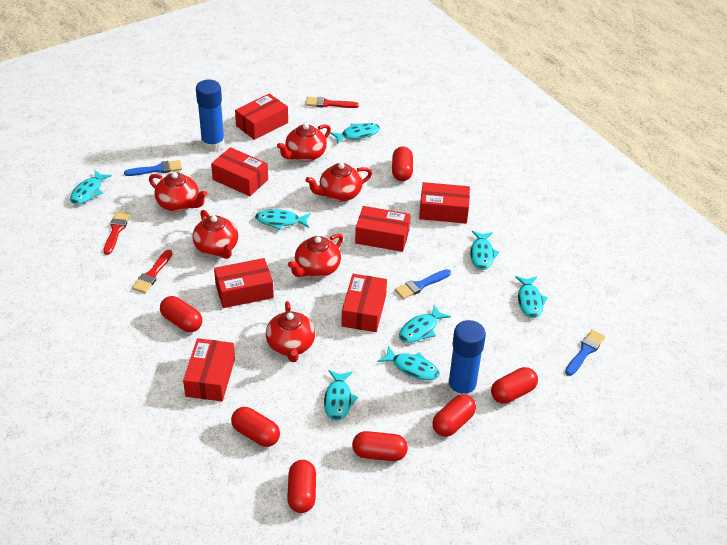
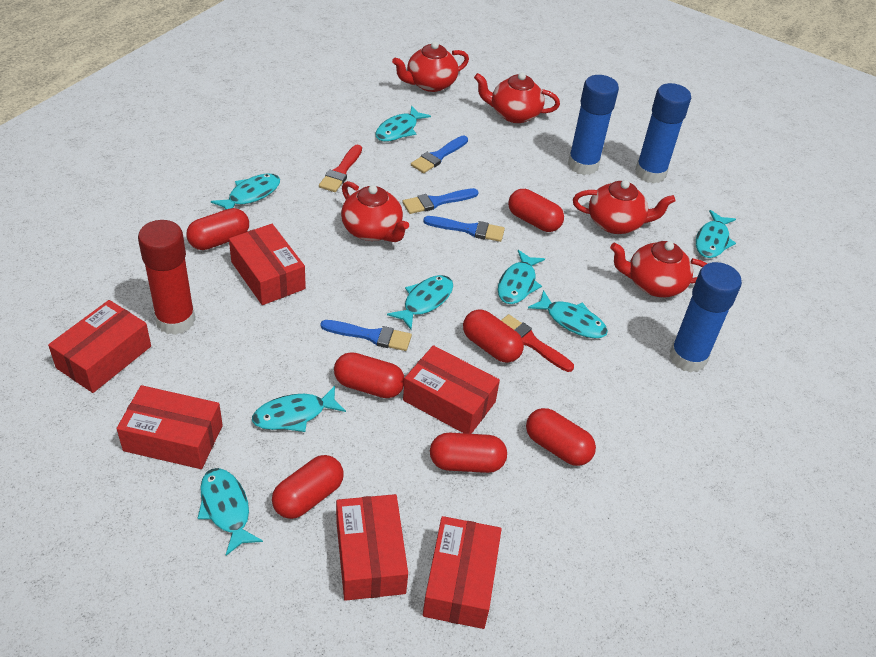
blue brush: [124,160,182,176] [395,269,451,299] [565,330,606,376] = 3 -> [321,320,412,351] [403,188,479,214] [411,135,468,173] [423,216,505,242] = 4
blue glue stick: [196,80,225,152] [447,320,486,398] = 2 -> [568,75,619,175] [635,83,691,184] [669,262,742,372] = 3
red box: [183,338,235,401] [211,147,268,196] [214,258,274,308] [235,93,288,140] [341,274,387,332] [355,206,411,252] [419,182,470,223] = 7 -> [48,300,151,393] [117,385,223,469] [229,224,306,305] [336,494,408,601] [403,345,500,434] [423,516,502,629] = 6
red brush: [104,211,130,255] [132,250,172,293] [306,97,359,108] = 3 -> [319,145,362,192] [501,314,574,372] = 2
red glue stick: none = 0 -> [138,220,196,335] = 1
red teapot: [149,172,207,212] [192,210,238,259] [266,301,315,362] [277,123,331,162] [288,233,343,277] [305,163,372,202] = 6 -> [341,181,409,242] [392,42,469,92] [474,72,560,123] [573,180,676,234] [610,241,707,297] = 5

